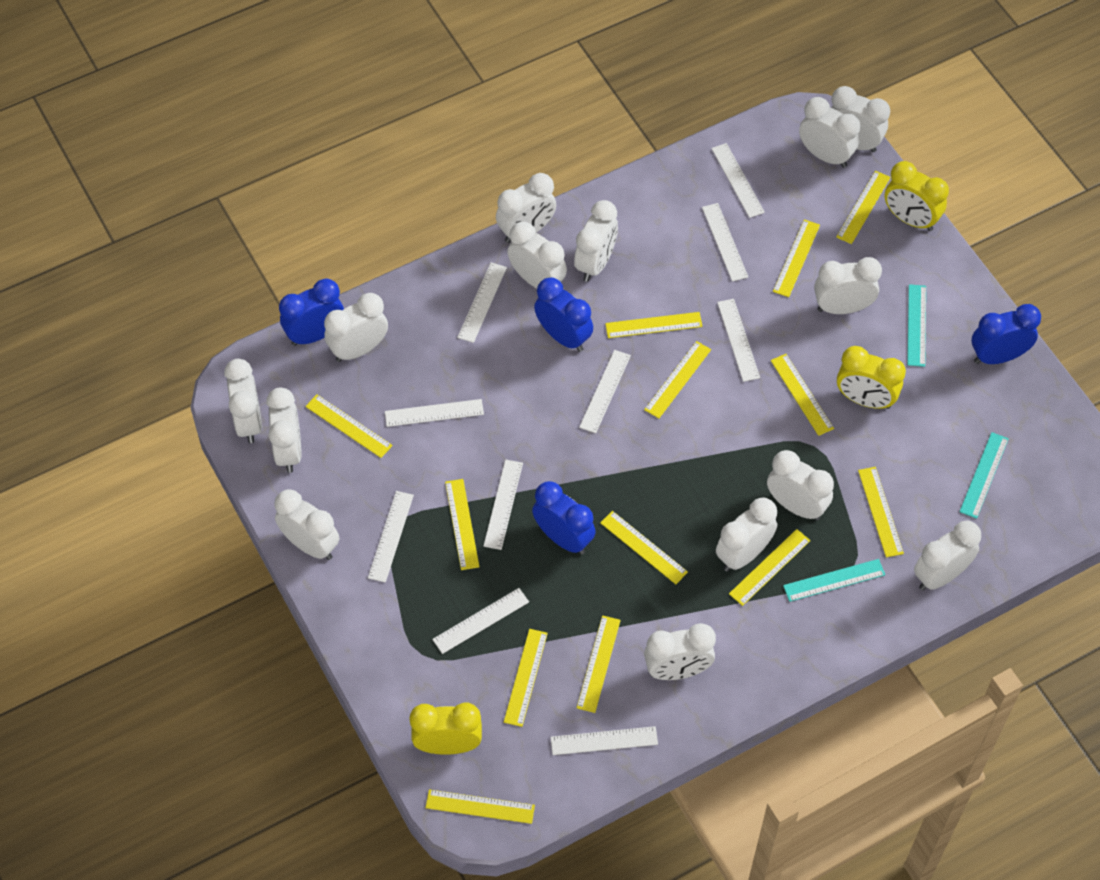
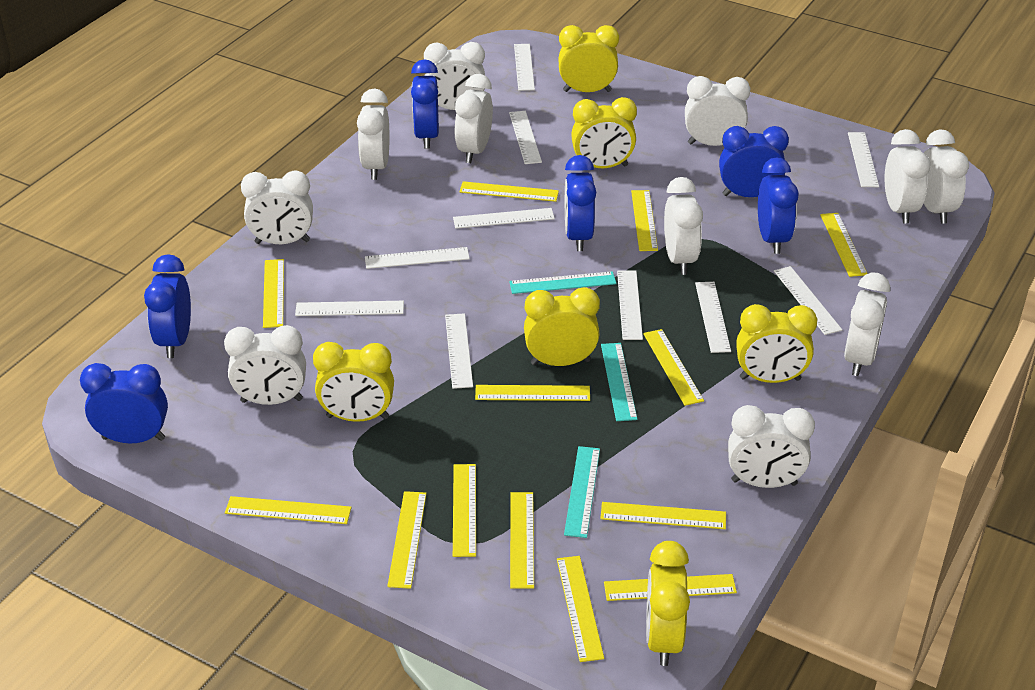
blue clock: [279,278,344,346] [532,481,596,555] [534,277,593,352] [972,304,1041,364] = 4 -> [80,363,168,443] [144,254,191,358] [411,59,439,148] [565,155,596,251] [719,126,789,197] [758,157,799,254] = 6
white clock: [224,359,262,444] [266,387,302,473] [274,489,339,560] [324,293,388,362] [496,173,556,243] [507,222,567,288] [574,200,618,282] [644,623,716,680] [716,497,777,572] [767,450,834,520] [799,97,860,168] [814,257,882,314] [831,86,890,152] [914,520,981,591] = 14 -> [224,325,306,405] [241,171,313,244] [357,88,390,180] [424,42,485,110] [455,74,493,163] [664,177,703,275] [685,76,750,146] [728,405,815,488] [844,273,890,376] [885,129,931,224] [924,129,969,224] = 11
yellow clock: [409,703,482,755] [837,346,906,409] [884,161,949,231] = 3 -> [313,342,394,422] [524,287,600,366] [559,25,619,92] [571,97,637,168] [646,541,690,666] [736,304,817,383] = 6

